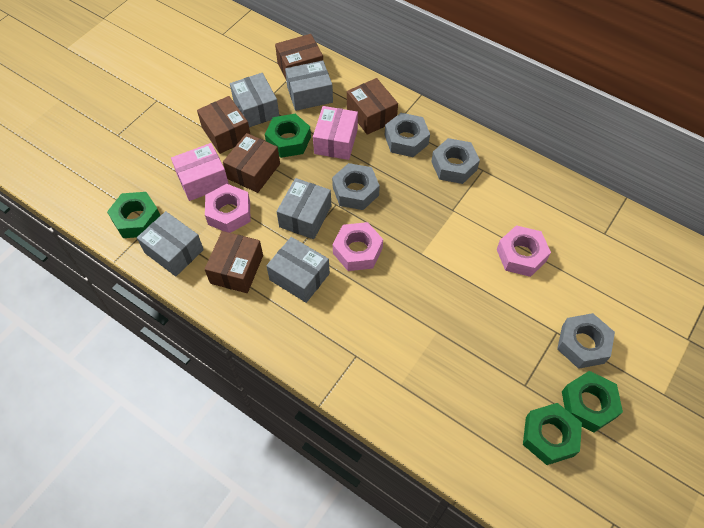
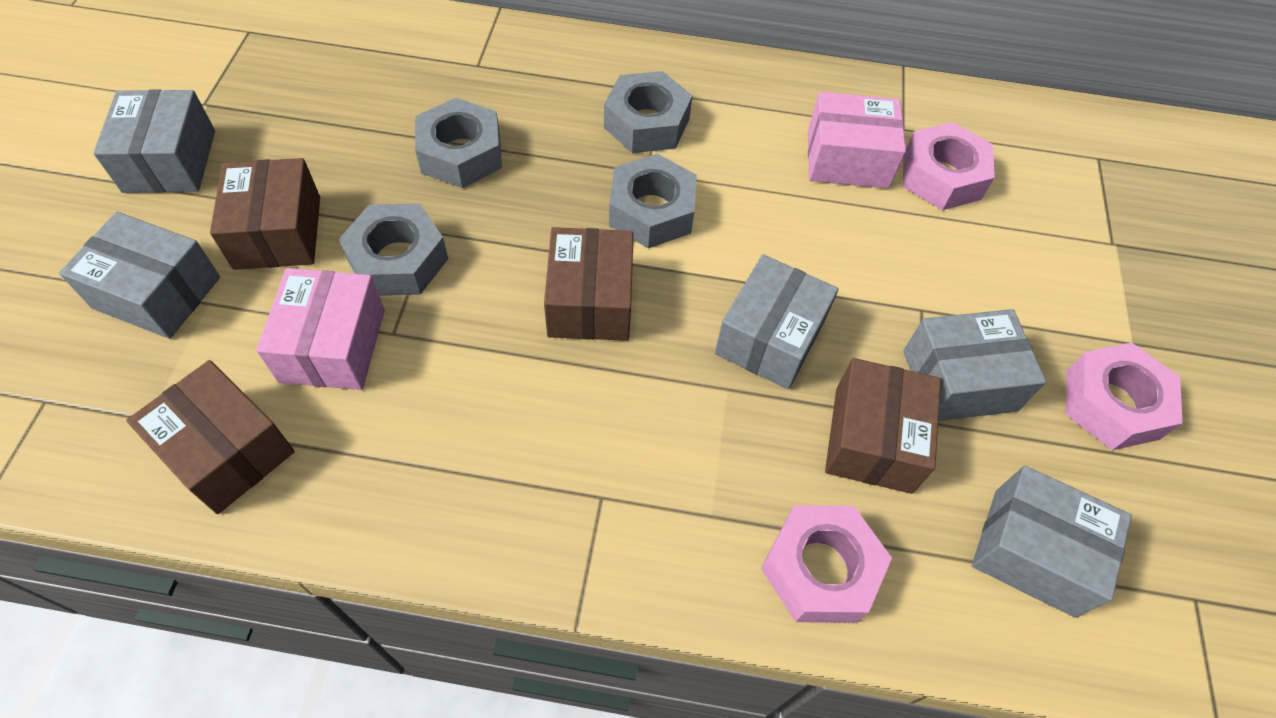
brown box: [197,96,251,154] [205,231,263,293] [223,133,280,193] [275,34,323,81] [347,78,398,135] = 5 -> [126,360,295,514] [210,158,320,270] [544,227,633,341] [825,358,941,494] = 4
green nut: [107,192,161,238] [265,114,311,158] [523,403,582,465] [562,371,623,433] = 4 -> none = 0

